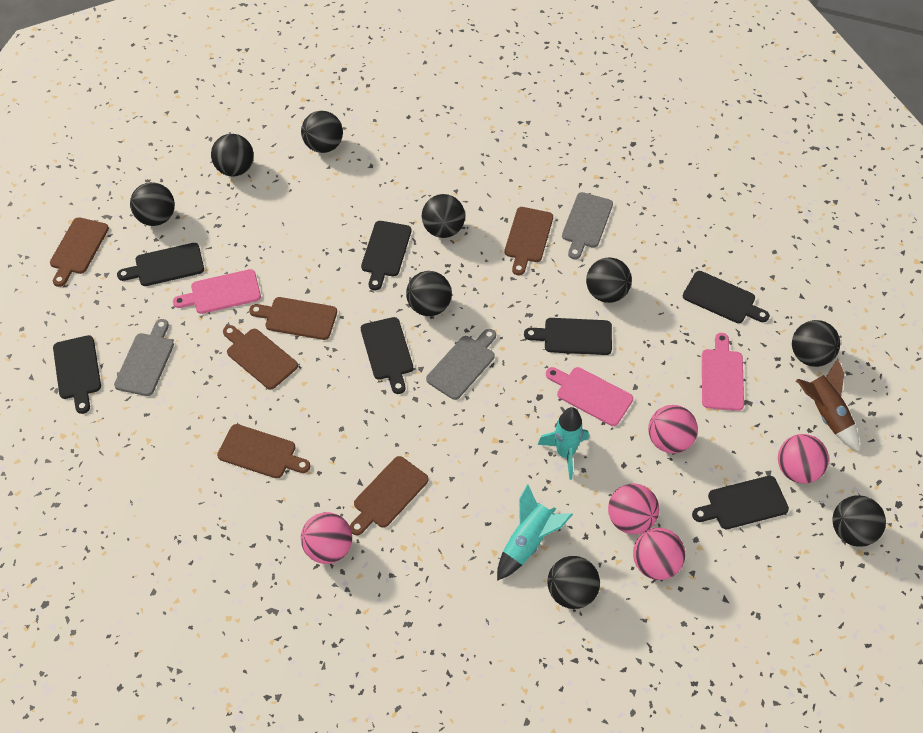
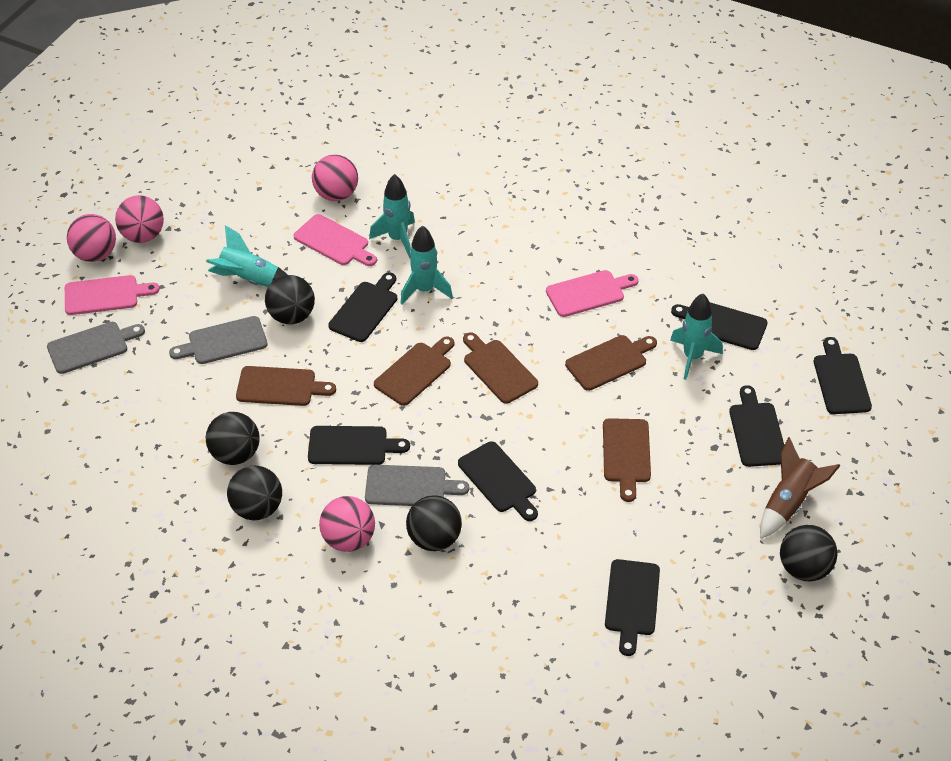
black ball: [130,182,175,226] [211,134,254,176] [301,111,343,153] [406,271,452,316] [422,194,465,238] [547,556,600,609] [586,257,632,303] [792,320,840,367] [832,495,886,547] = 9 -> [206,412,260,465] [227,466,282,520] [265,275,315,324] [406,495,462,551] [780,525,838,581] = 5
brown cutting board: [50,217,109,287] [217,424,310,478] [223,325,298,390] [249,297,337,340] [350,456,429,535] [504,207,553,275] = 6 -> [236,366,336,406] [374,336,454,406] [463,332,538,404] [565,335,657,391] [603,418,651,502] = 5
pink ball: [301,512,352,564] [608,483,659,534] [633,528,685,580] [648,405,698,454] [778,434,829,484] = 5 -> [67,214,116,262] [115,195,164,243] [312,155,358,201] [319,496,375,552] = 4
turquoise rocket: [497,484,573,581] [538,407,589,480] = 2 -> [206,225,288,287] [369,174,415,256] [400,225,453,304] [670,293,723,380] = 4

